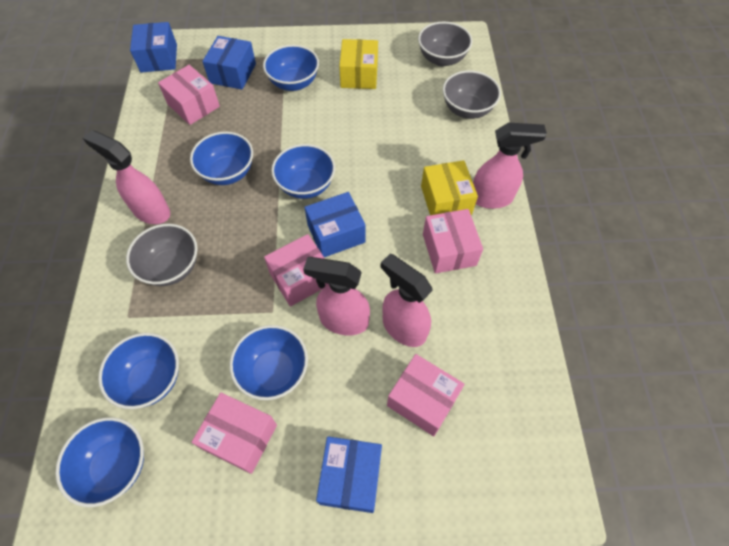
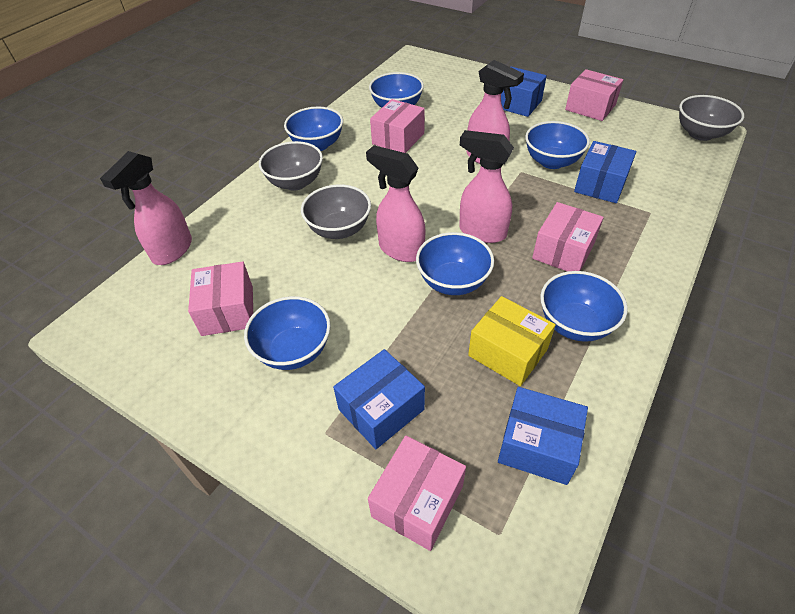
yellow box: [339,39,378,89] [421,160,478,215] = 2 -> [468,296,556,386] = 1

